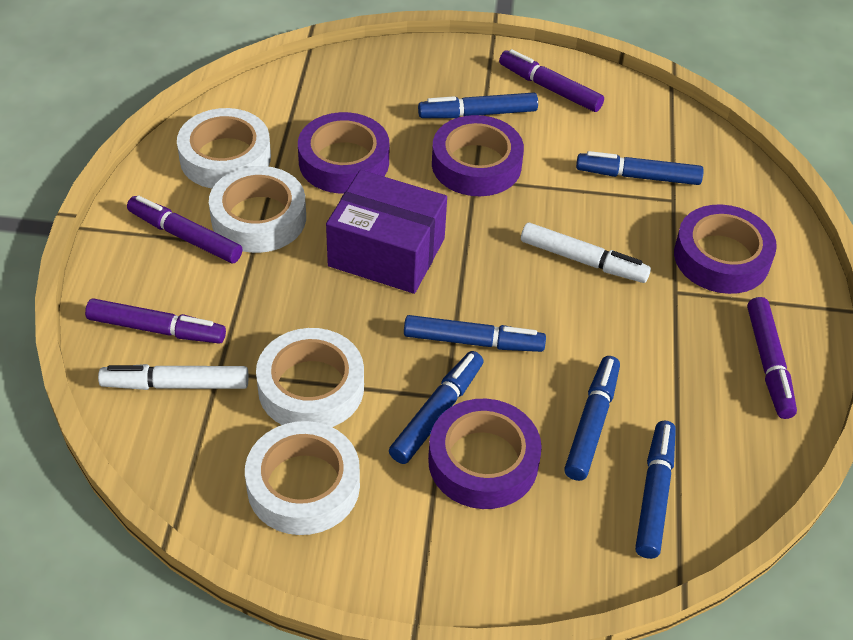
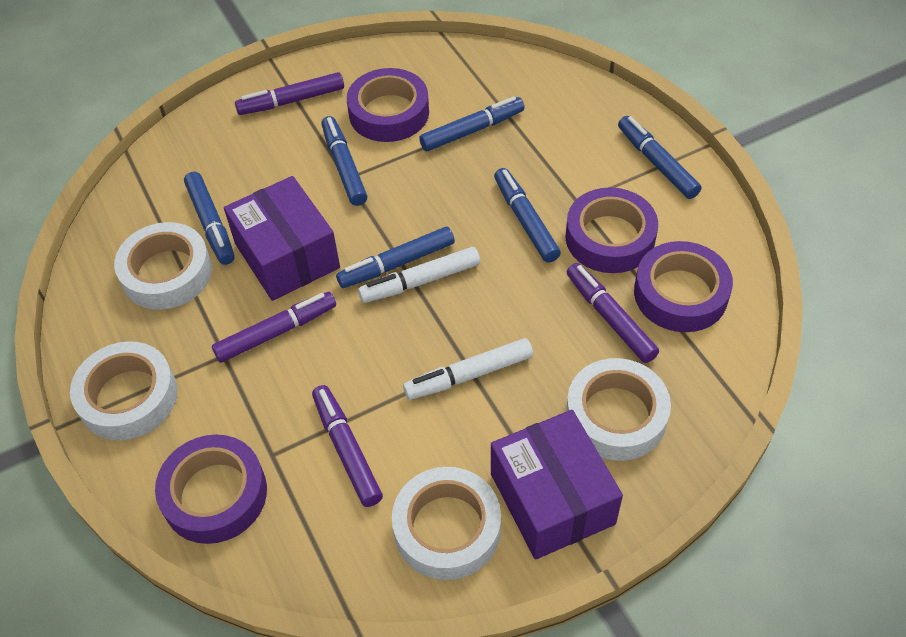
purple box: [326,170,447,294] = 1 -> [224,176,340,301] [491,410,623,560] = 2

